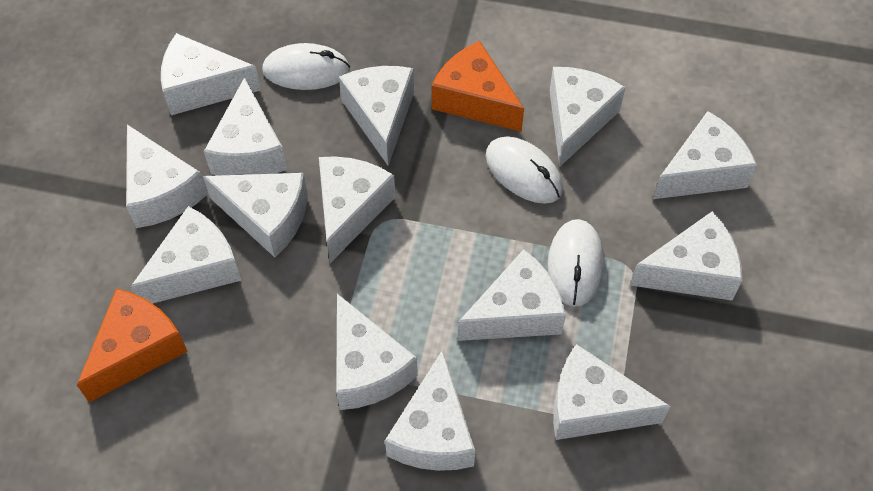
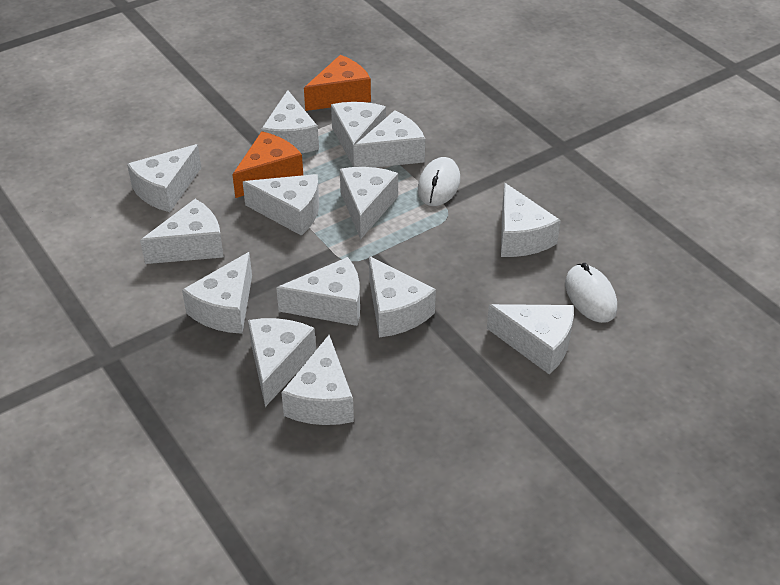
white mouse: [262,43,350,90] [486,136,563,204] [548,219,604,307] = 3 -> [418,157,460,206] [565,263,617,323] = 2

